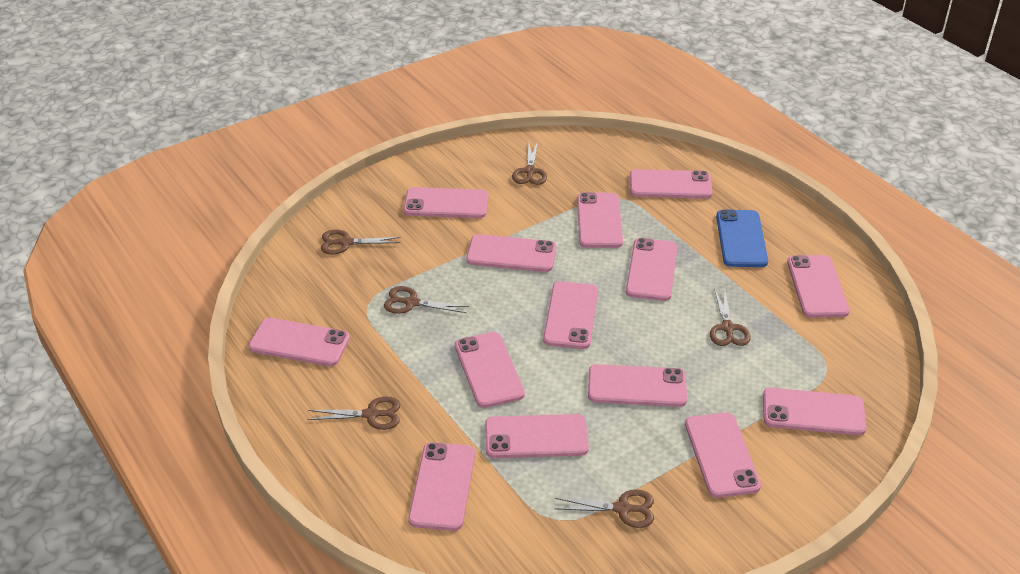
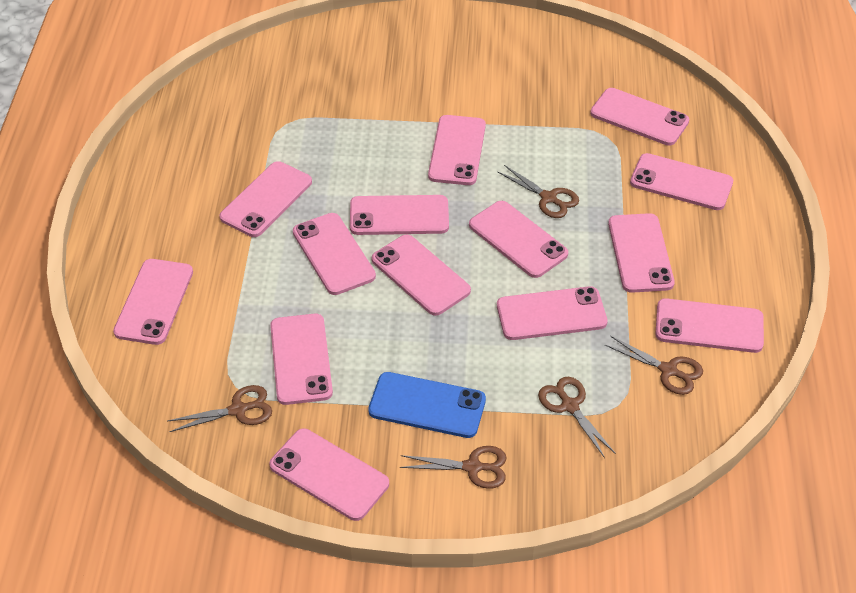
brown scissors: [307,396,400,430] [321,230,401,254] [384,286,469,314] [512,141,547,185] [554,489,654,528] [710,288,751,346] = 6 -> [168,385,272,432] [400,446,507,489] [497,165,579,218] [538,377,616,458] [605,336,703,395] = 5

